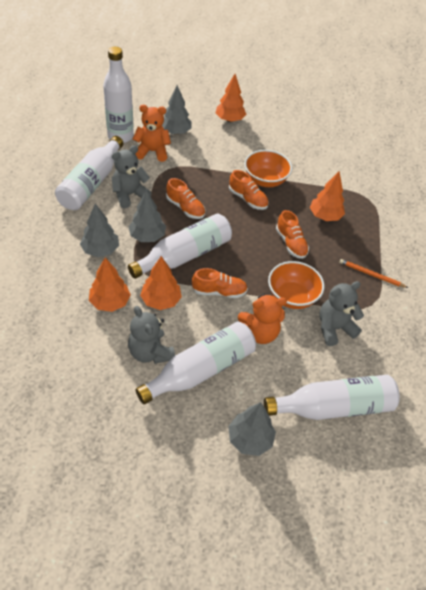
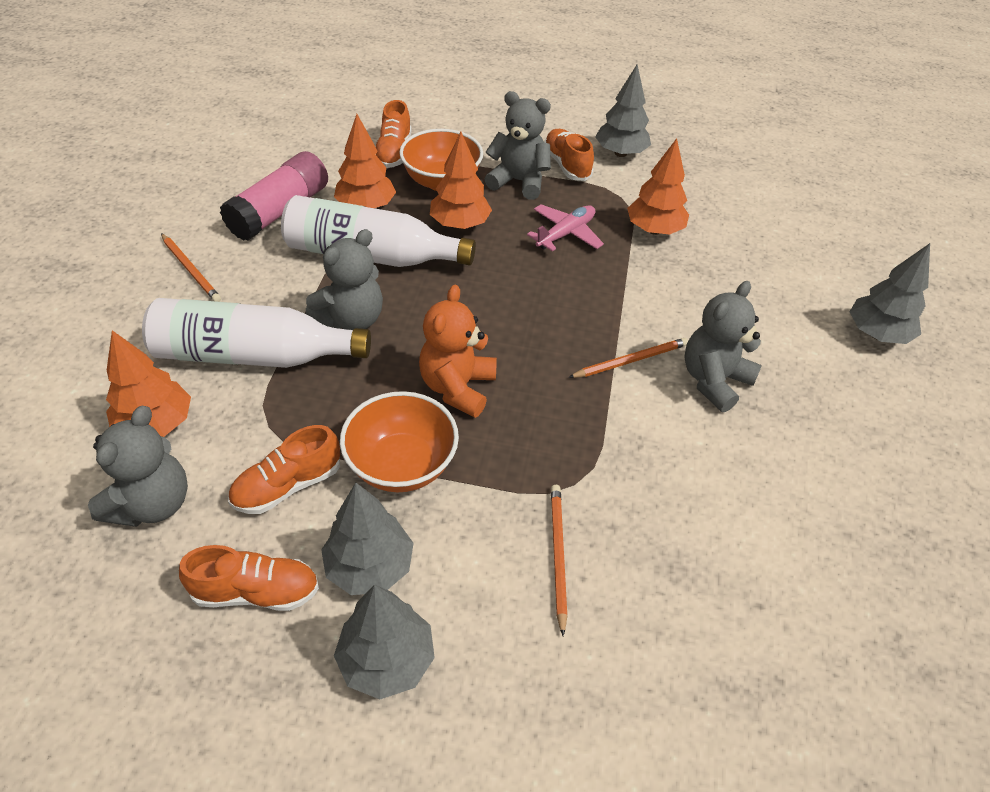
grey teddy bear: [112,145,152,208] [128,306,175,364] [320,281,364,346] = 3 -> [88,406,188,527] [306,229,383,330] [485,91,551,200] [684,281,762,412] = 4
orange pencil: [339,259,408,288] = 1 -> [161,233,221,302] [551,485,567,636] [568,338,688,378] = 3
orange teddy bear: [133,105,171,162] [238,294,287,344] = 2 -> [419,285,497,418] = 1
pink glue stick: none = 0 -> [220,151,328,241] = 1
pink plane: none = 0 -> [527,204,604,251] = 1
white bottle: [55,136,124,210] [103,47,134,143] [128,213,232,279] [135,321,256,404] [264,374,400,420] = 5 -> [142,298,371,368] [281,195,476,267] = 2

